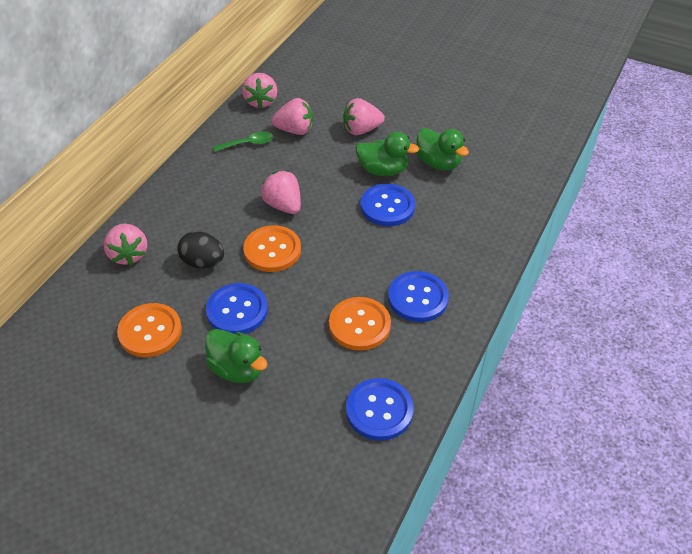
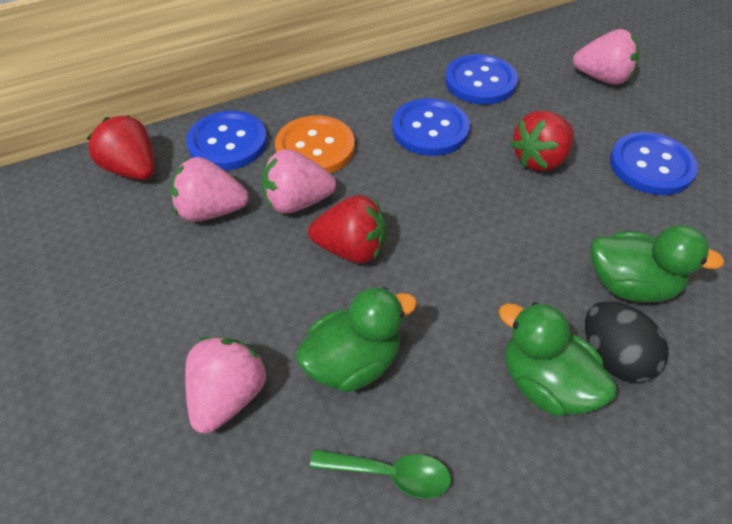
orange button: [117,303,182,357] [243,225,301,272] [329,297,391,351] = 3 -> [275,116,355,173] = 1
pink strawberry: [103,224,147,266] [242,73,277,109] [261,171,301,214] [271,98,313,135] [343,98,385,135] = 5 -> [171,157,249,222] [185,337,267,434] [262,149,336,214] [573,29,640,85] = 4
red strawberry: none = 0 -> [87,115,155,180] [308,195,386,264] [510,111,574,172] = 3

